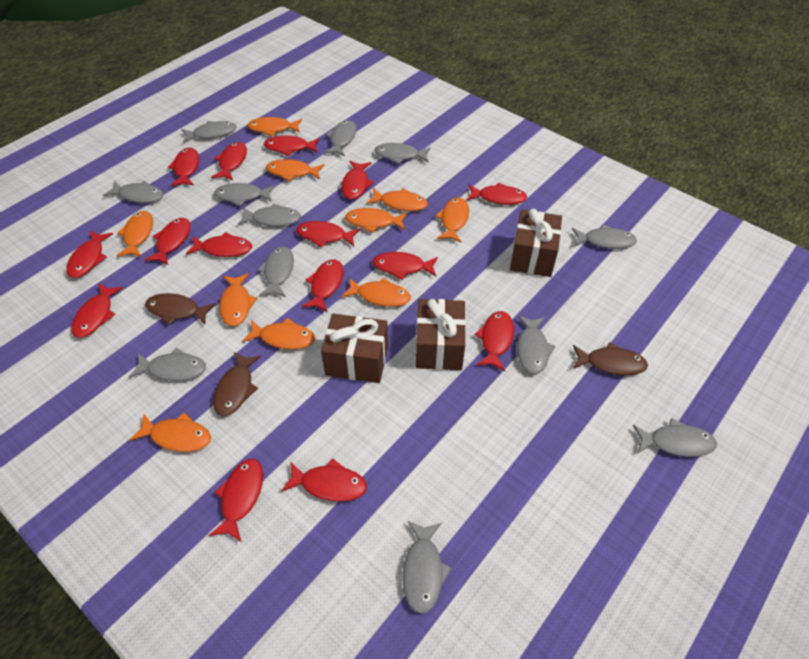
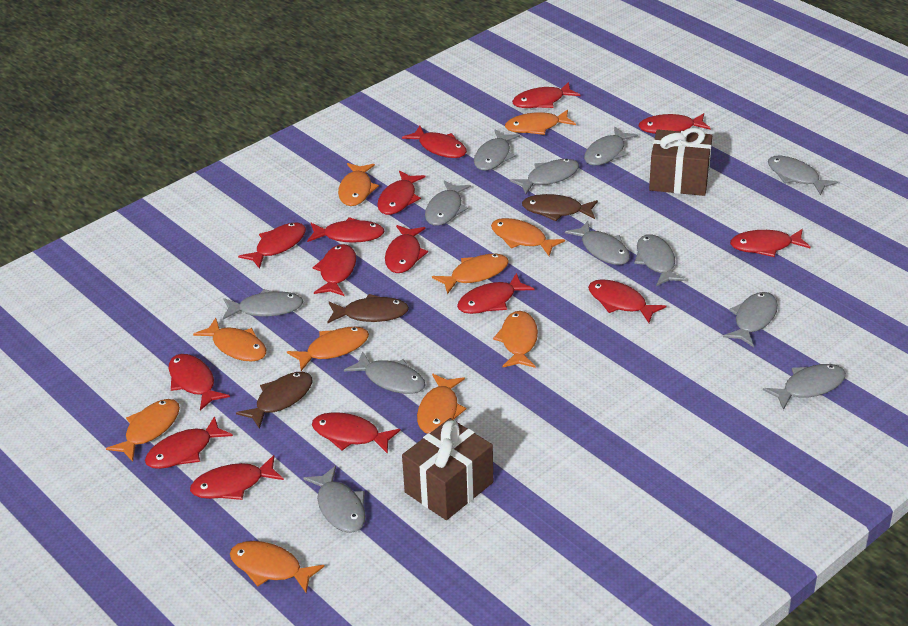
brown gift: [321,314,388,383] [416,299,466,370] [510,209,562,277] = 3 -> [402,418,493,520] [649,128,712,196] = 2

